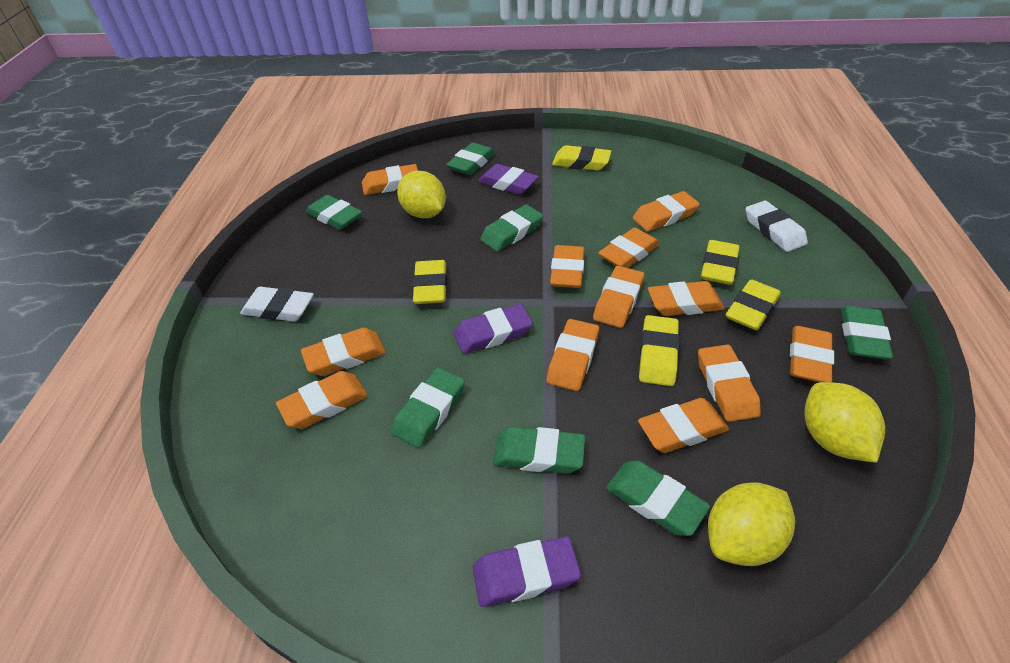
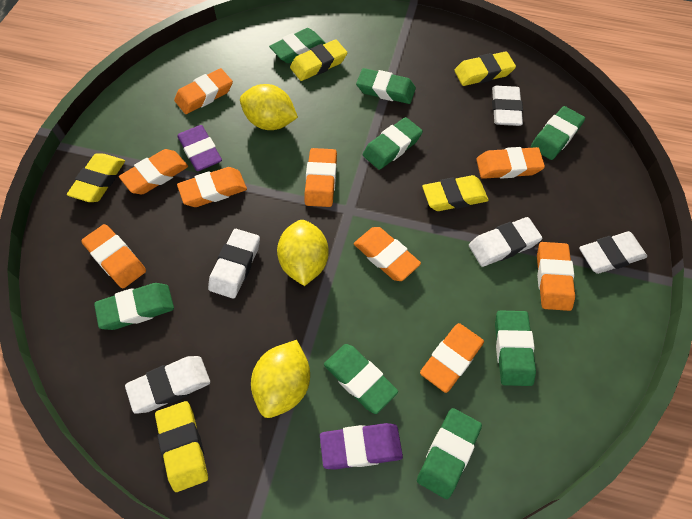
green eraser: [306,195,362,230] [391,368,465,448] [446,142,496,175] [480,205,543,251] [493,426,585,474] [606,460,710,536] [841,306,893,359] = 7 -> [94,283,174,330] [269,28,326,63] [324,344,398,414] [356,68,416,104] [363,117,423,170] [417,408,482,499] [495,311,536,386] [531,106,585,160] = 8
orange eraser: [276,371,368,429] [301,328,386,376] [362,164,418,195] [547,319,599,391] [550,245,584,288] [593,266,644,328] [598,228,660,268] [633,191,699,232] [638,398,729,453] [648,281,725,316] [698,344,761,422] [790,326,834,382] = 12 -> [81,224,146,288] [119,149,188,194] [174,68,233,114] [177,167,247,207] [305,148,337,207] [354,227,421,281] [420,323,484,393] [476,147,545,179] [537,242,575,311] = 9
purple eraser: [454,304,533,354] [473,536,581,607] [478,164,539,195] = 3 -> [177,125,222,171] [320,423,403,469] = 2
white eraser: [240,287,314,322] [745,200,808,252] = 2 -> [125,356,210,414] [208,229,260,299] [469,217,542,267] [492,86,523,126] [579,231,647,274] = 5

